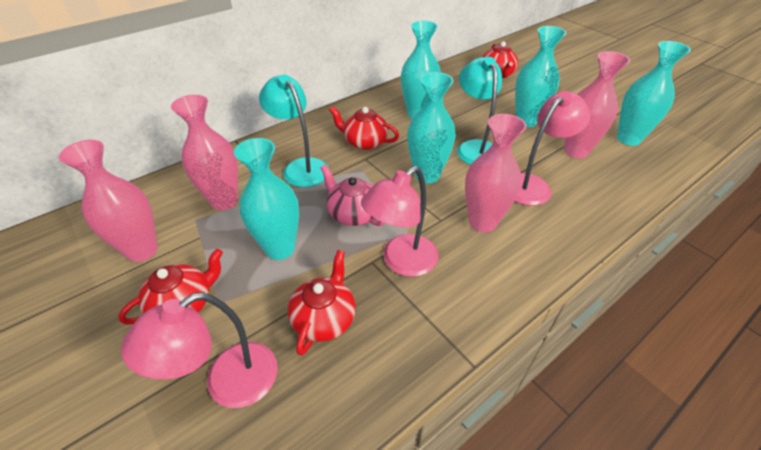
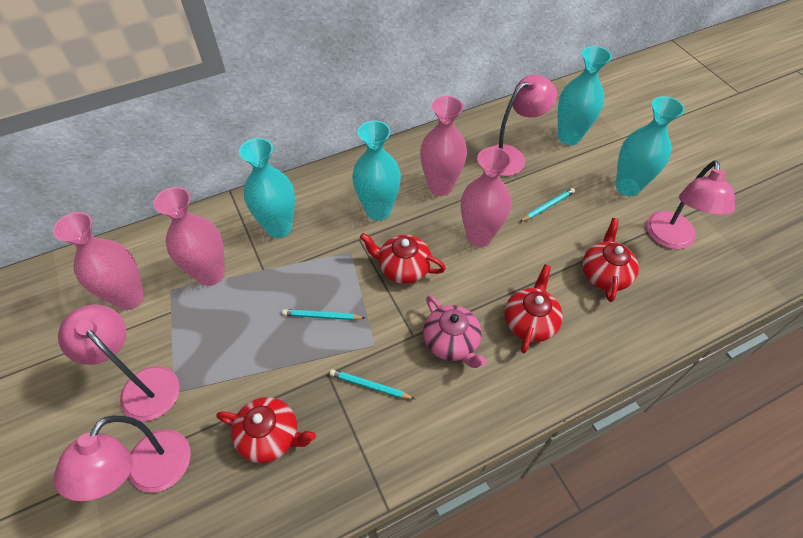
pink lamp: [121,292,278,408] [361,166,438,277] [515,91,590,206] = 3 -> [53,416,191,501] [58,304,180,421] [491,74,557,176] [646,160,735,249] = 4
turquoise lamp: [259,75,329,187] [457,57,502,165] = 2 -> none = 0
turquoise pencil: none = 0 -> [282,309,365,320] [330,369,415,399] [520,188,575,222] = 3
turquoise vase: [234,138,299,260] [401,21,441,119] [407,72,456,184] [515,26,566,127] [617,41,691,146] = 5 -> [239,138,295,238] [352,120,401,221] [558,46,612,145] [616,96,685,196] = 4

